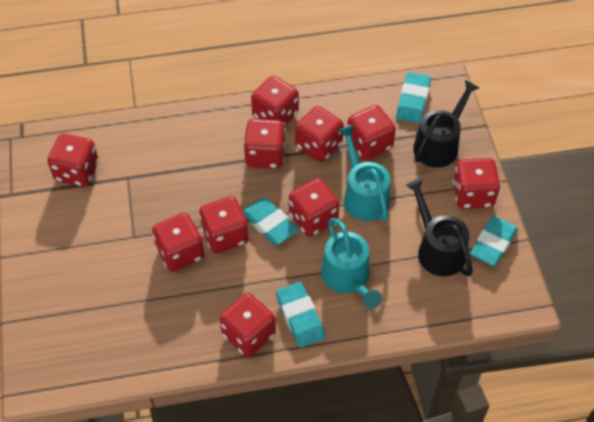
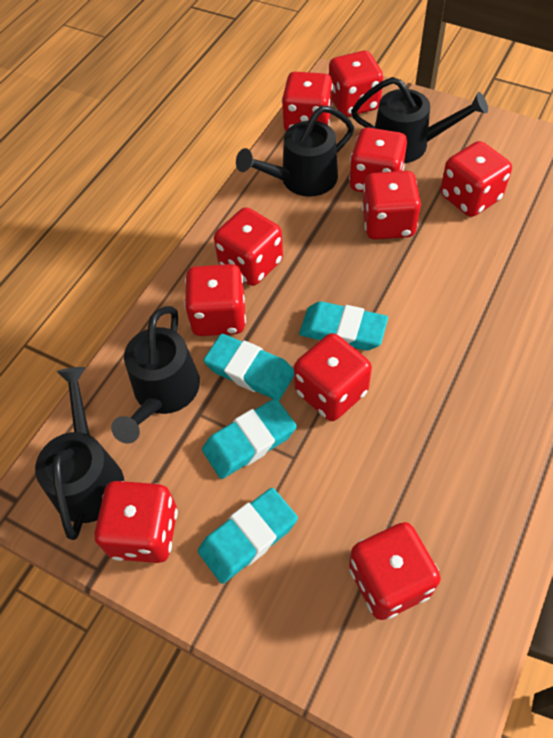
black watering can: [406,179,473,276] [413,80,480,168] = 2 -> [35,367,124,540] [111,306,200,444] [236,105,354,197] [351,77,488,163] = 4
turquoise watering can: [321,218,382,309] [338,125,391,221] = 2 -> none = 0

